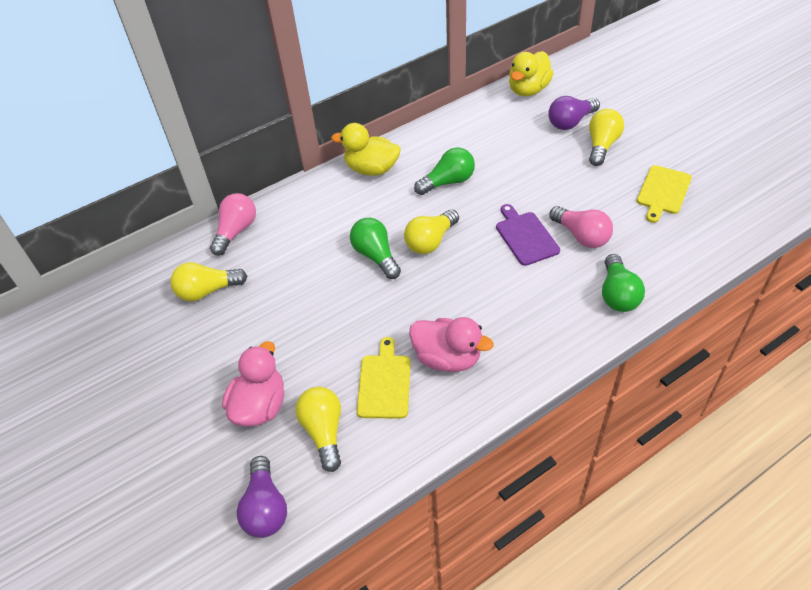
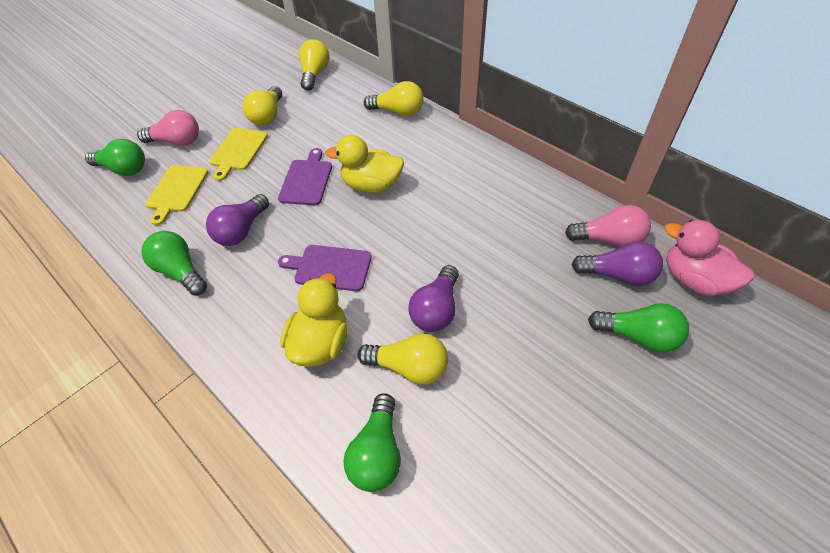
green light bulb: [350,218,401,279] [414,147,475,195] [602,254,645,312] = 3 -> [85,139,145,176] [142,231,207,296] [344,393,401,492] [588,303,689,353] = 4
pink duck: [222,341,284,427] [409,317,494,372] = 2 -> [665,220,754,296] = 1
purple cutting board: [496,204,560,266] = 1 -> [278,148,332,205] [278,245,372,291] = 2
purple light bulb: [237,456,287,538] [548,96,600,130] = 2 -> [206,194,269,246] [408,265,459,332] [571,241,663,286] = 3

